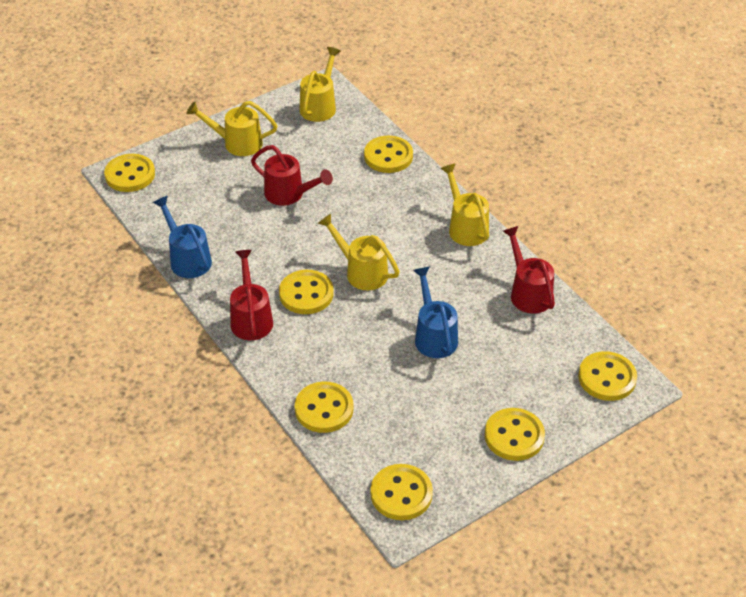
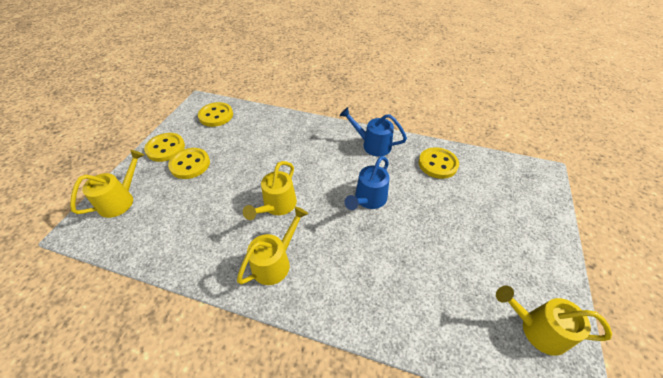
red watering can: [230,250,273,340] [251,145,333,206] [503,226,555,314] = 3 -> none = 0
yellow button: [104,154,155,192] [279,270,334,314] [295,381,353,433] [364,136,413,173] [371,464,433,520] [485,408,545,461] [578,351,637,401] = 7 -> [144,133,185,162] [168,148,210,179] [198,102,233,127] [419,147,459,179] = 4

